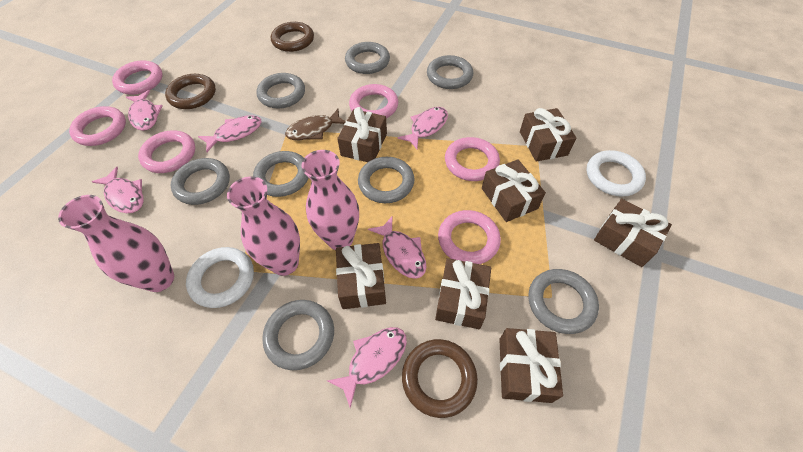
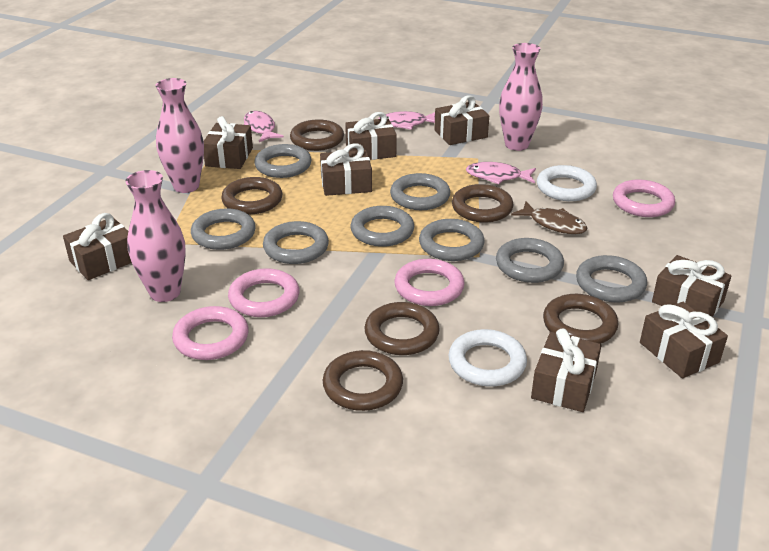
brown gift: [336,243,386,309] [337,107,387,162] [435,258,491,329] [482,159,546,222] [499,328,563,403] [520,108,576,162] [594,199,672,267] = 7 -> [63,213,132,280] [204,116,253,169] [320,143,372,196] [345,112,397,160] [434,95,489,145] [531,328,602,412] [640,302,728,378] [652,255,732,317] = 8
brown ring: [165,74,216,109] [271,22,314,52] [402,339,478,418] = 3 -> [221,177,282,214] [290,119,344,151] [323,350,403,411] [364,302,440,355] [452,184,514,222] [543,294,618,344] = 6
pink fish: [92,167,144,213] [126,90,163,131] [198,115,262,152] [327,327,407,408] [368,217,427,279] [397,107,448,149] = 6 -> [243,111,284,142] [378,111,435,130] [466,162,536,184] = 3
pink ring: [69,106,126,146] [112,60,163,95] [138,130,195,173] [349,84,398,118] [438,210,501,264] [445,137,500,181] = 6 -> [172,306,249,360] [228,268,300,317] [394,259,465,306] [613,179,675,217] = 4

